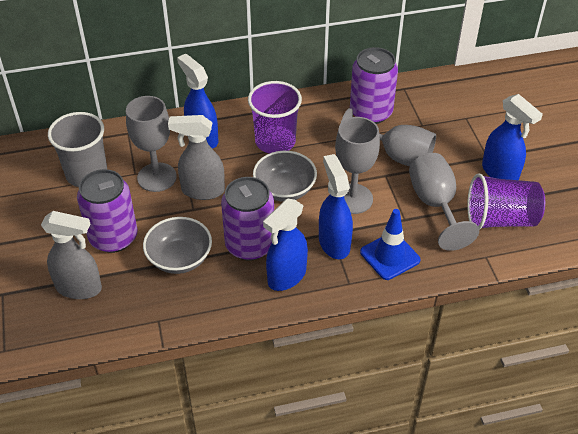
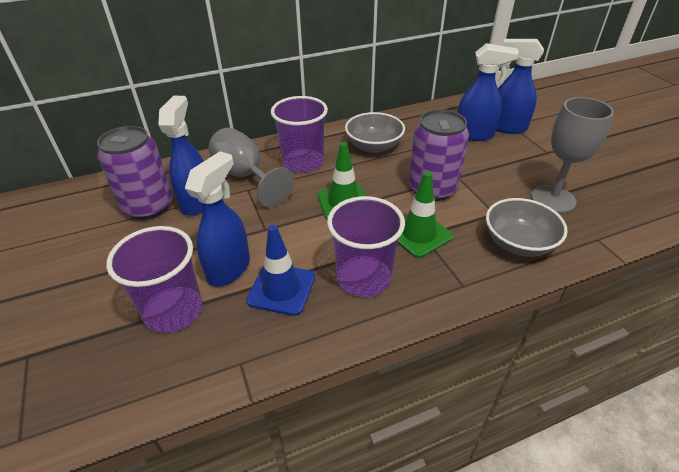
green traffic cone: none = 0 -> [317,142,366,219] [398,171,453,258] = 2
grey cup: [48,112,107,187] = 1 -> none = 0
grey goblet: [126,96,177,192] [335,117,380,214] [341,108,436,167] [409,153,479,251] = 4 -> [209,127,295,207] [531,97,614,213] = 2
grey spray bottle: [41,211,102,299] [168,115,225,200] = 2 -> none = 0
purple can: [77,169,138,253] [221,177,274,261] [350,47,398,124] = 3 -> [97,126,173,220] [409,109,469,201] = 2
purple cup: [248,81,302,154] [467,173,545,230] = 2 -> [106,226,202,333] [271,96,328,172] [327,196,405,297] = 3

